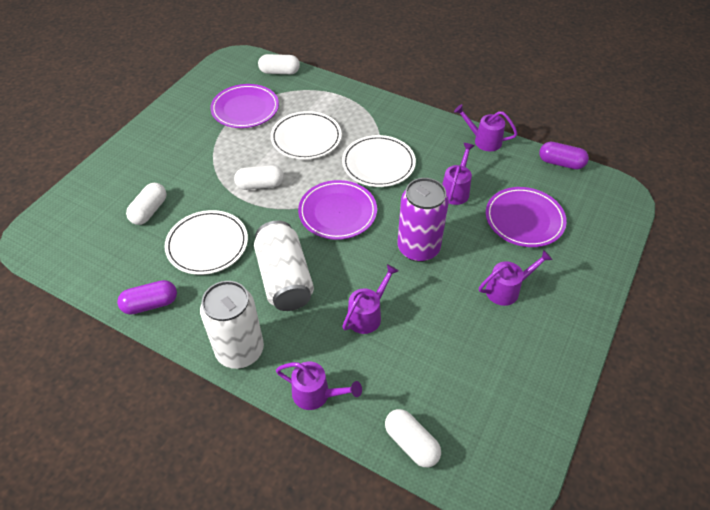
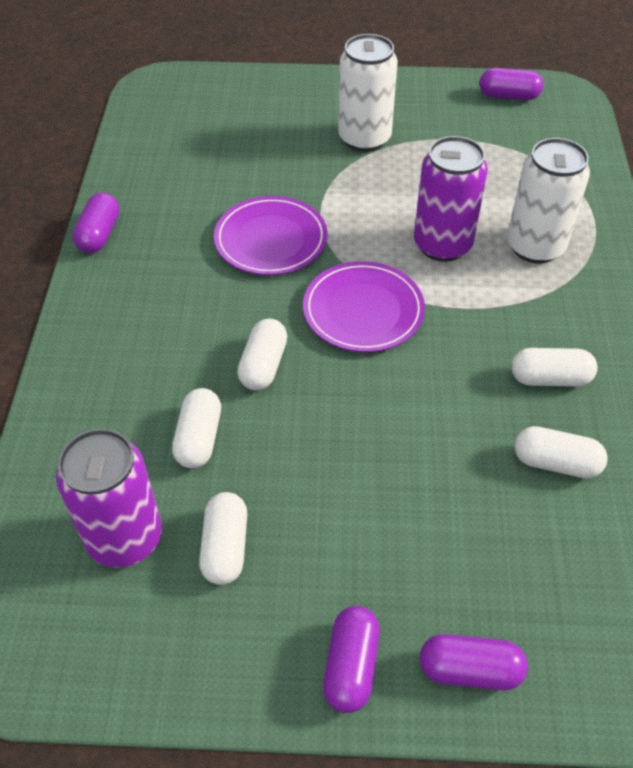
purple can: [397,178,449,262] = 1 -> [56,429,162,568] [414,136,488,262] = 2
purple capsule: [117,280,177,315] [539,142,589,169] = 2 -> [73,193,119,253] [323,606,380,713] [420,634,528,690] [480,68,543,100] = 4
purple plate: [210,84,279,128] [298,180,377,240] [486,187,567,247] = 3 -> [214,196,327,275] [303,261,425,352] = 2
purple watering can: [276,362,362,410] [342,264,399,334] [442,143,475,205] [454,104,518,151] [479,250,553,306] = 5 -> none = 0
white capsule: [126,183,166,225] [234,165,284,190] [258,54,300,74] [385,409,441,467] = 4 -> [172,388,221,468] [199,492,247,585] [237,319,287,390] [511,348,598,387] [514,426,608,478] = 5
white plate: [164,210,248,275] [270,111,342,160] [342,135,416,187] = 3 -> none = 0

